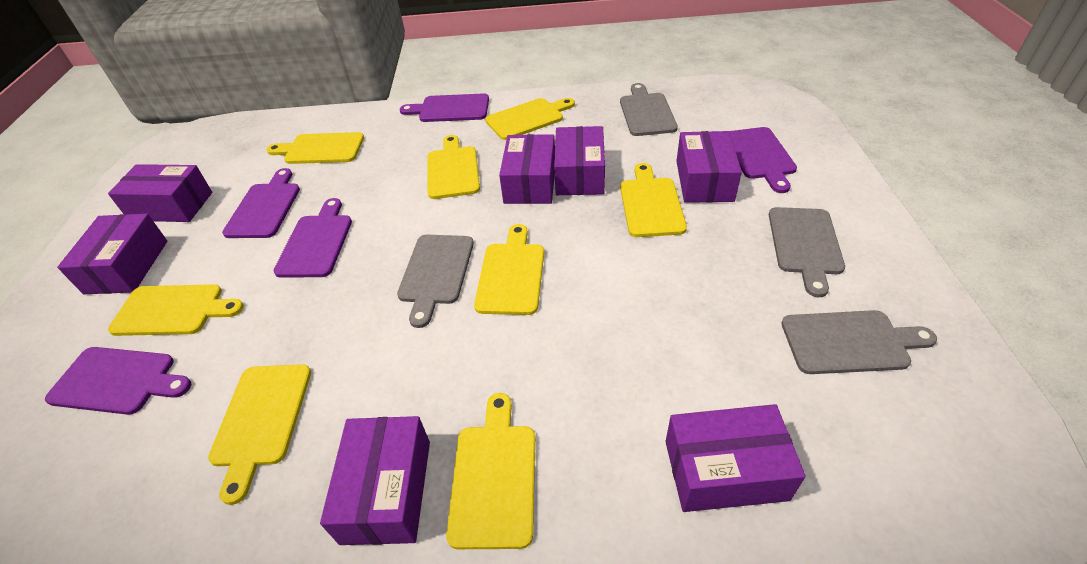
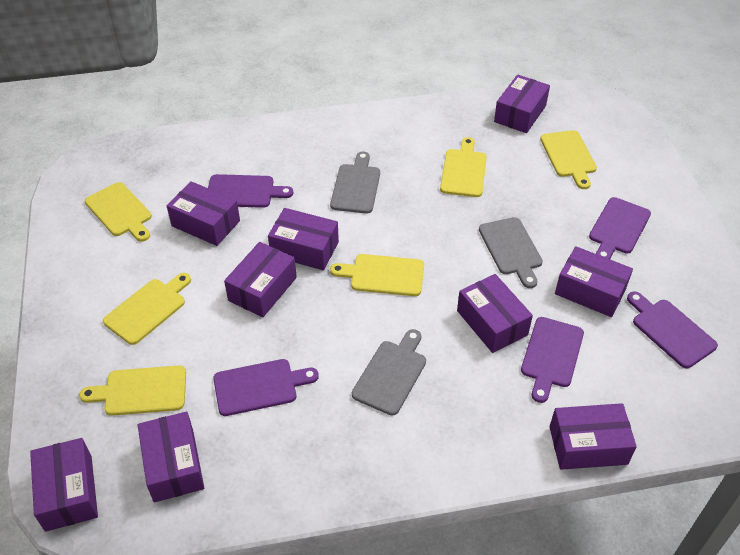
grey cutting board: [397,235,474,328] [620,83,678,136] [769,207,845,297] [781,310,937,374] = 4 -> [330,152,380,213] [352,329,426,415] [479,217,543,288] = 3
purple box: [57,214,167,294] [108,164,212,222] [320,416,430,545] [499,134,555,204] [554,126,605,195] [666,404,806,512] [676,131,742,203] = 7 -> [30,438,98,532] [138,411,204,502] [167,181,240,246] [224,242,297,317] [268,208,339,270] [457,274,533,353] [494,74,550,133] [549,403,637,470] [555,246,633,317] = 9
yellow cutting board: [108,284,244,336] [208,364,311,505] [267,132,364,164] [427,135,480,199] [446,393,535,549] [474,224,544,315] [485,98,575,140] [620,163,687,237] = 8 -> [79,365,186,416] [85,182,152,242] [103,273,191,345] [330,254,424,296] [440,137,487,197] [540,130,597,189] = 6

